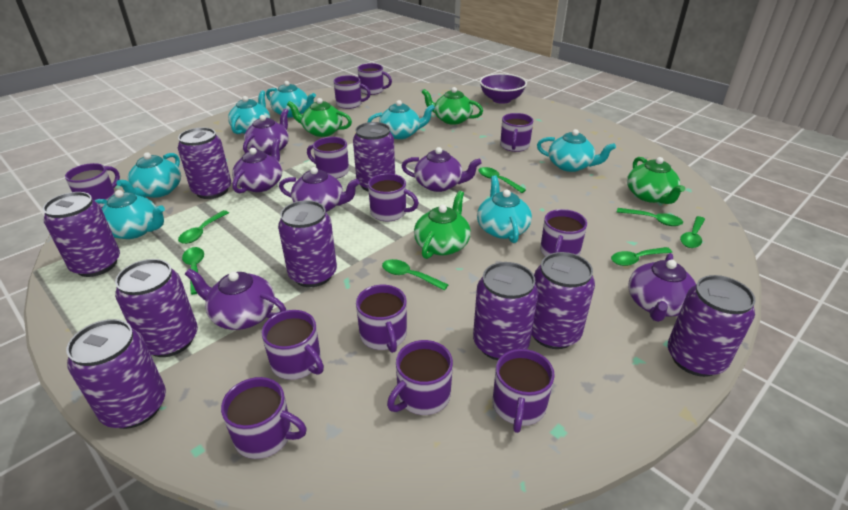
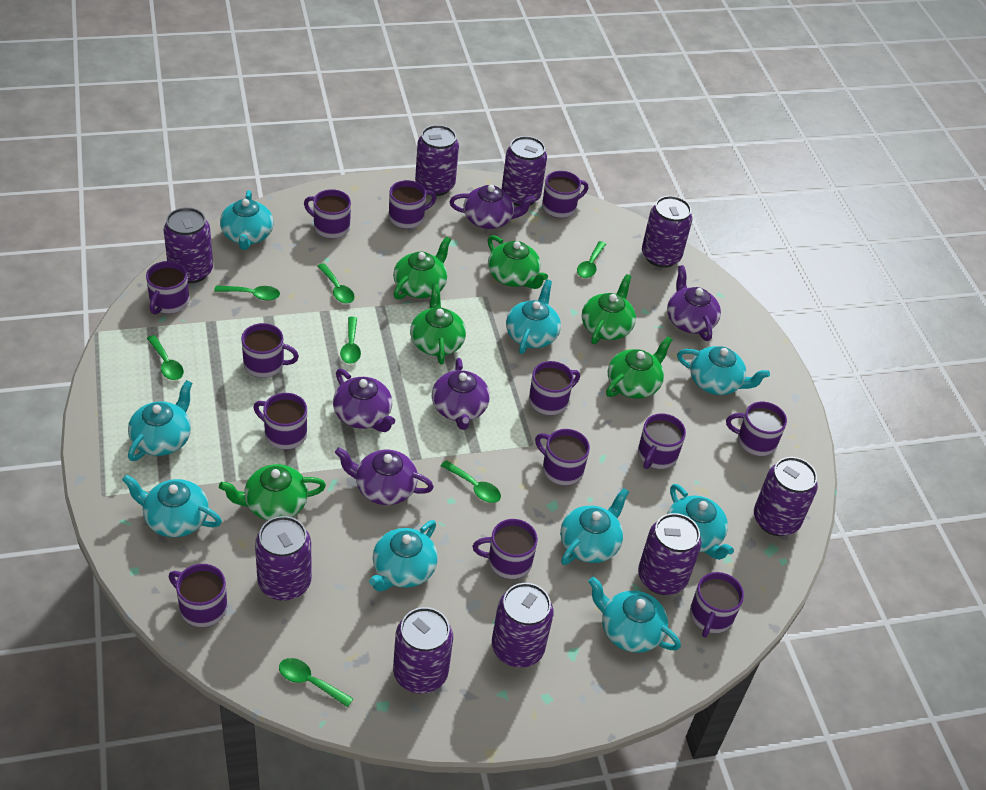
green teapot: [287,98,352,137] [414,191,471,259] [421,87,483,125] [627,157,685,204] = 4 -> [219,464,326,520] [393,236,451,300] [410,284,466,365] [488,235,548,289] [582,274,636,344] [606,336,672,399] = 6
purple bowl: [480,73,527,104] = 1 -> none = 0
purple mug: [65,163,120,208] [221,377,307,459] [262,310,324,380] [307,137,349,179] [333,75,371,109] [356,285,407,353] [358,63,392,95] [368,174,419,221] [387,340,453,415] [493,349,555,433] [500,113,533,152] [540,209,587,257] = 12 -> [146,261,189,315] [169,564,227,627] [241,323,299,378] [253,393,307,449] [304,189,351,239] [389,180,436,229] [473,519,538,579] [529,361,580,415] [535,429,590,485] [542,171,588,218] [638,413,686,469] [690,572,744,637] [726,401,787,456] = 13
purple teapot: [185,269,286,330] [232,139,282,193] [243,109,289,155] [279,167,360,212] [401,147,482,192] [628,253,696,322] = 6 -> [333,369,395,432] [335,447,434,505] [432,358,490,430] [449,185,535,229] [667,265,721,341] = 5
turquoise teapot: [94,190,165,239] [116,152,181,198] [228,90,270,134] [266,81,316,118] [367,100,435,139] [477,175,532,243] [537,129,616,172] = 7 -> [122,474,222,537] [128,380,192,461] [220,190,274,250] [369,520,438,592] [506,280,561,354] [560,488,629,565] [588,577,681,653] [667,484,734,560] [677,346,770,395] = 9

